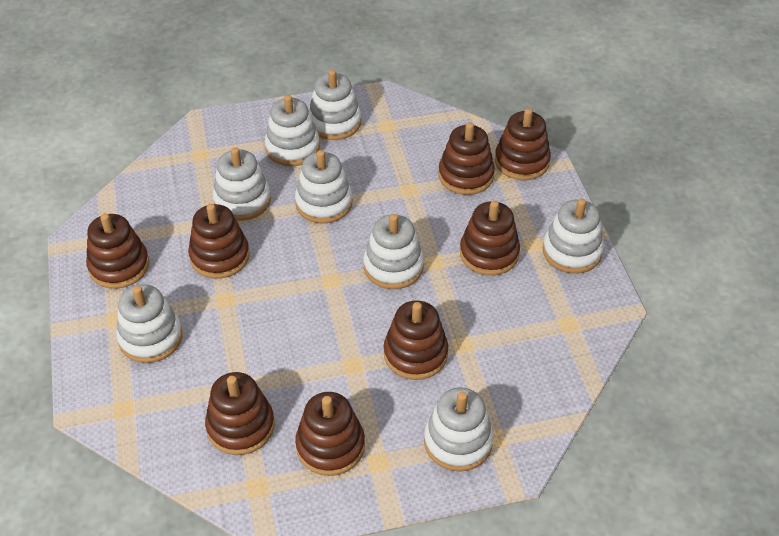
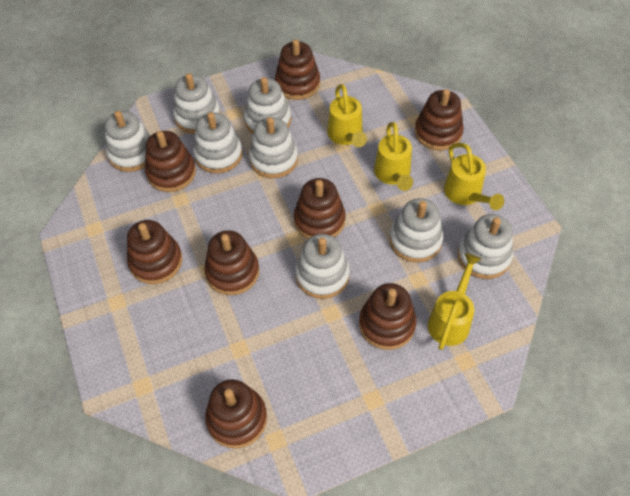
yellow watering can: none = 0 -> [327,84,367,147] [374,122,413,191] [428,253,481,350] [444,143,504,210] = 4

